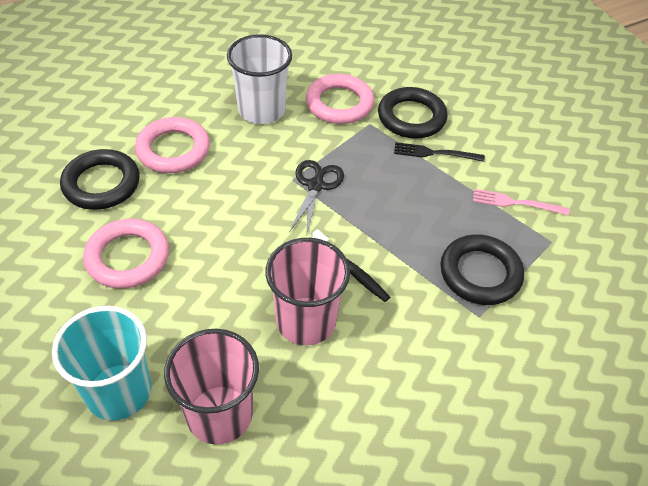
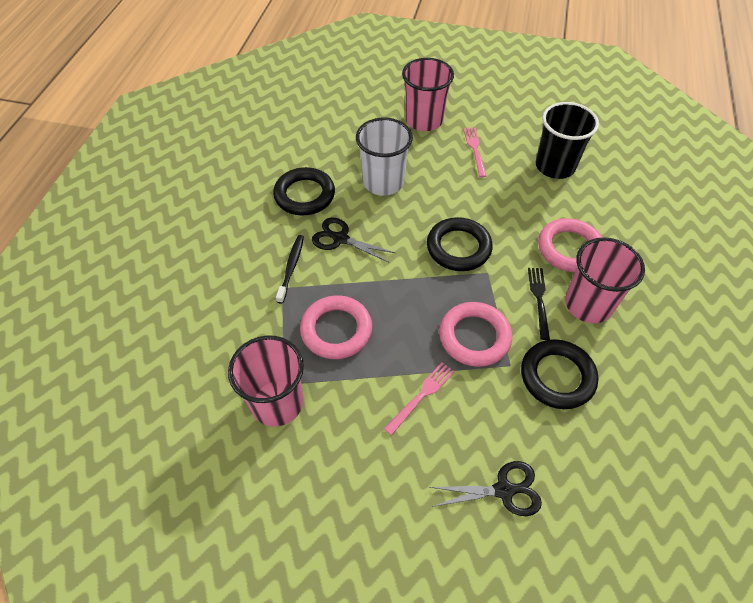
black cup: none = 0 -> [535,102,599,179] = 1
black scissors: [289,160,344,237] = 1 -> [312,217,395,262] [429,461,542,516] = 2
pink cup: [164,329,259,445] [265,238,350,345] = 2 -> [228,335,304,427] [402,58,454,131] [565,237,645,323] = 3
pink fork: [473,189,569,216] = 1 -> [384,362,455,435] [464,127,487,177] = 2
turquoise cup: [52,306,152,421] = 1 -> none = 0

